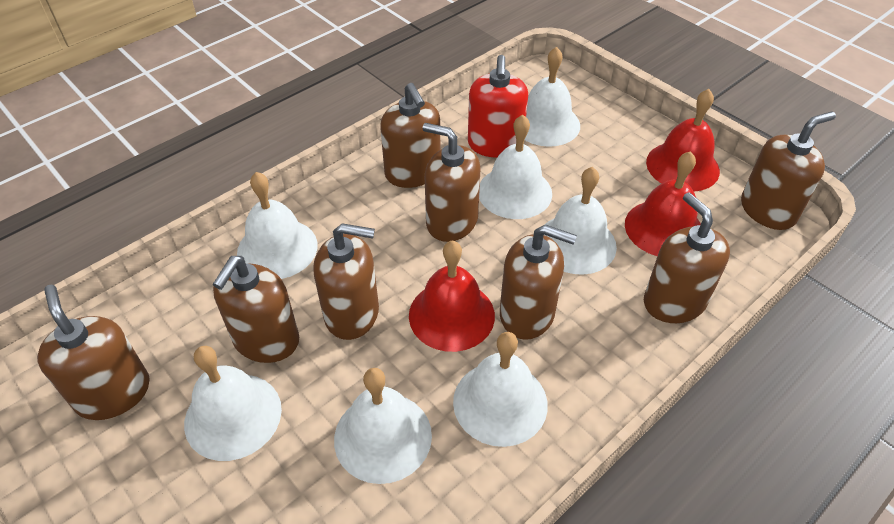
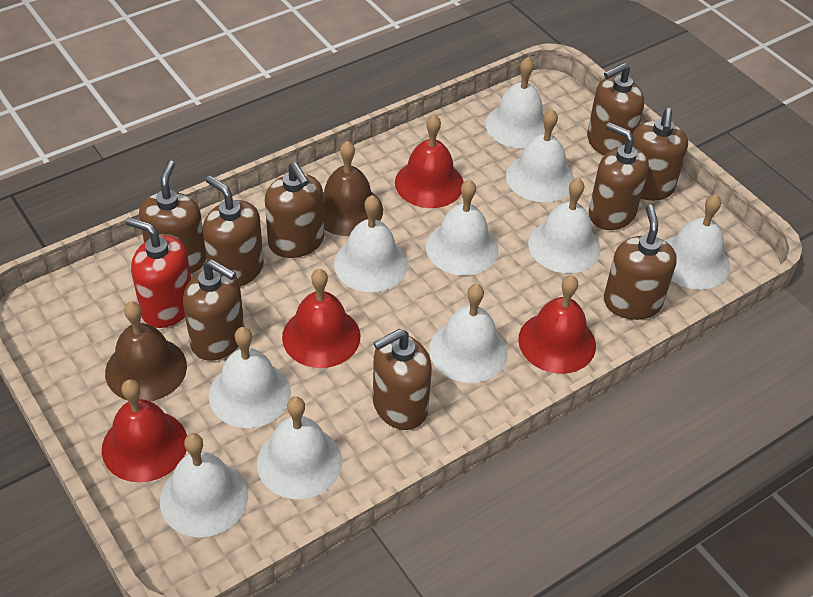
brown bell: none = 0 -> [105,302,187,401] [323,141,383,236] = 2
brown soap dispenser: [37,285,150,420] [213,256,299,363] [313,223,379,340] [380,83,440,188] [423,123,480,242] [500,224,577,340] [644,192,730,323] [741,111,836,230] = 8 -> [139,160,206,274] [183,259,245,361] [203,176,264,287] [265,162,324,258] [373,329,432,430] [587,63,644,156] [589,122,649,230] [604,205,677,320] [632,108,688,200] = 9
red bell: [409,240,495,352] [625,151,701,256] [646,89,720,192] = 3 -> [102,379,187,482] [282,269,360,368] [395,114,463,208] [518,275,596,374] = 4
white bell: [184,346,282,461] [237,172,318,279] [334,368,432,484] [453,332,548,447] [479,115,552,219] [525,47,580,147] [545,167,617,275] = 7 -> [160,433,248,537] [209,327,291,428] [257,397,342,499] [334,195,408,292] [426,179,499,275] [429,284,508,383] [486,57,545,148] [506,109,574,202] [528,178,601,273] [666,194,730,290] = 10

